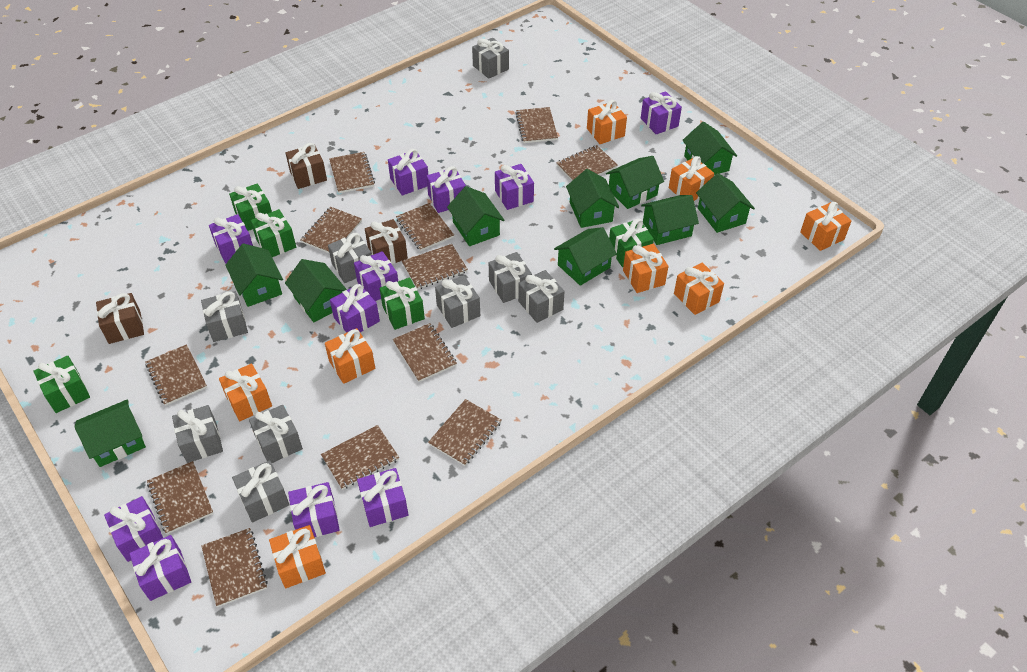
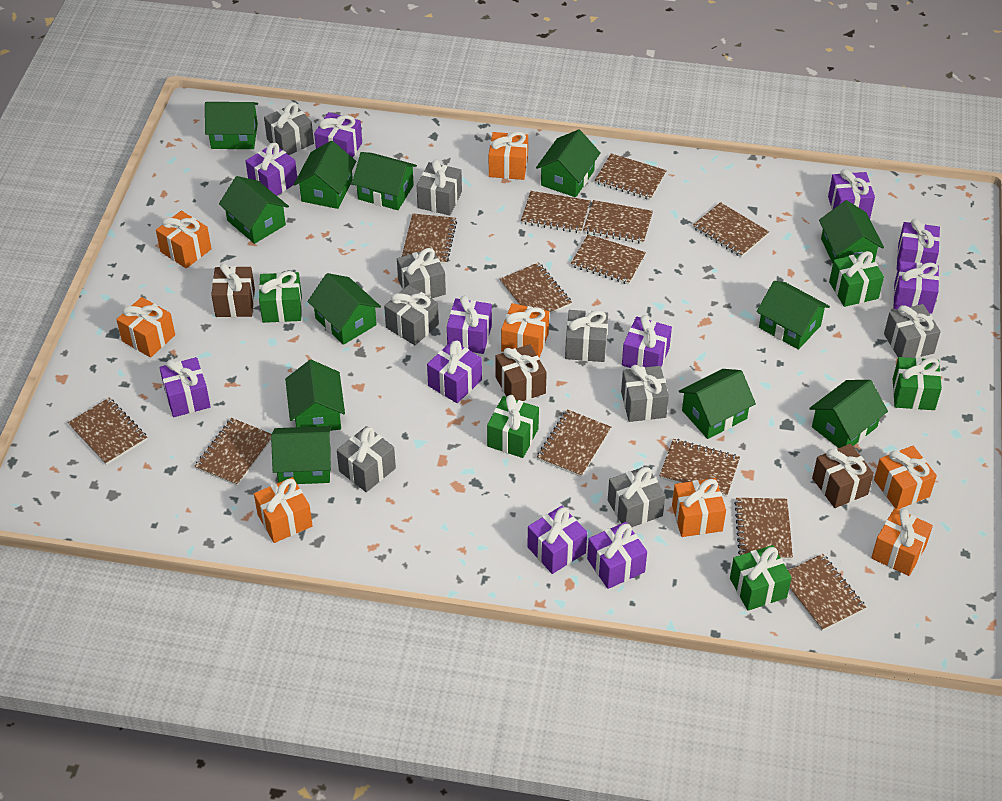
brown notebook: [145,344,207,406] [147,461,213,534] [201,528,268,607] [301,207,362,253] [321,425,399,490] [329,152,375,193] [393,323,457,382] [396,203,454,251] [402,244,468,290] [428,399,501,466] [515,107,558,143] [556,145,618,181] = 12 -> [68,398,147,465] [194,418,271,486] [402,213,457,264] [500,262,572,314] [521,191,590,233] [537,409,611,477] [571,234,646,285] [583,200,653,244] [595,154,667,200] [659,439,740,497] [693,202,769,257] [734,498,793,560] [788,554,866,631] = 13
green house: [74,399,146,467] [225,243,283,307] [285,259,347,322] [447,186,504,246] [554,227,617,286] [566,169,619,228] [606,156,664,209] [641,195,699,245] [683,122,737,175] [696,173,755,233] = 10 -> [205,102,258,149] [219,176,289,244] [271,426,332,484] [285,360,345,431] [294,141,356,209] [307,273,381,345] [352,152,417,210] [536,129,600,197] [679,369,756,439] [757,281,830,350] [809,380,888,448] [819,200,884,263] = 12

